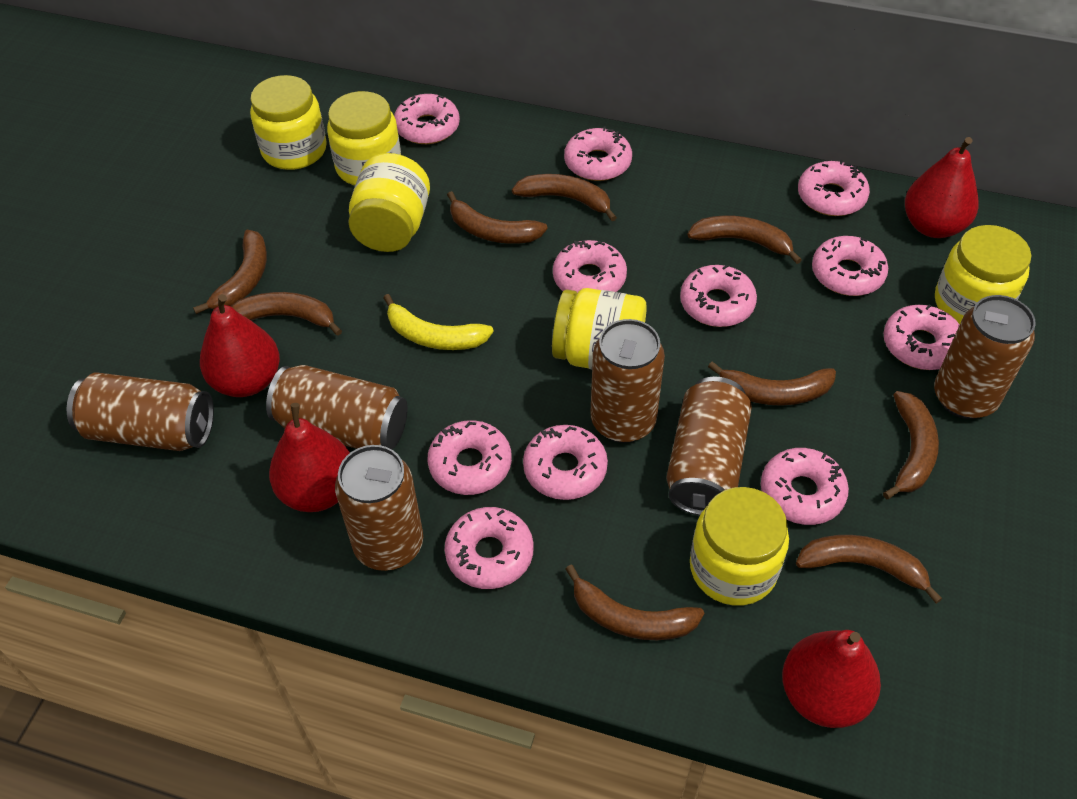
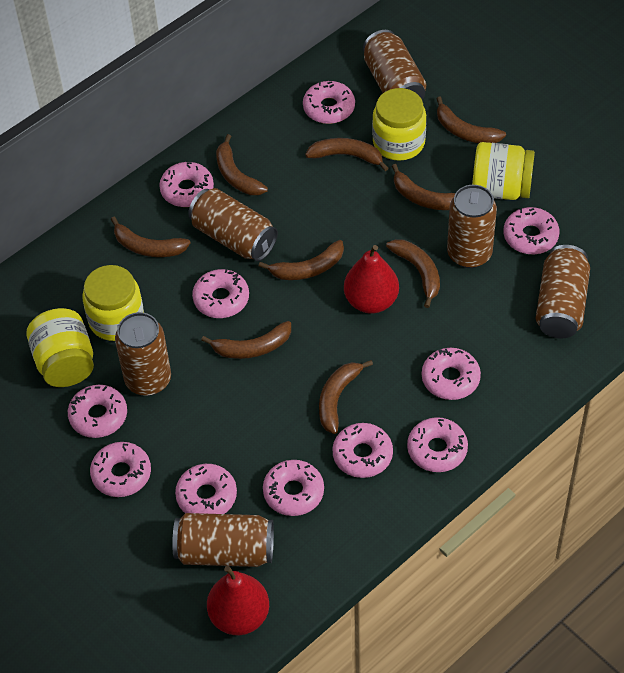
red pear: [200,294,280,397] [269,403,350,512] [782,630,881,728] [905,137,979,238] = 4 -> [207,566,269,635] [344,245,399,314] = 2
yellow banana: [383,294,494,350] = 1 -> none = 0
yellow jar: [250,75,327,170] [327,91,401,185] [348,153,430,252] [552,288,647,369] [690,487,789,606] [935,225,1031,325] = 6 -> [26,308,94,387] [82,265,144,341] [372,88,426,161] [472,142,535,200] = 4

